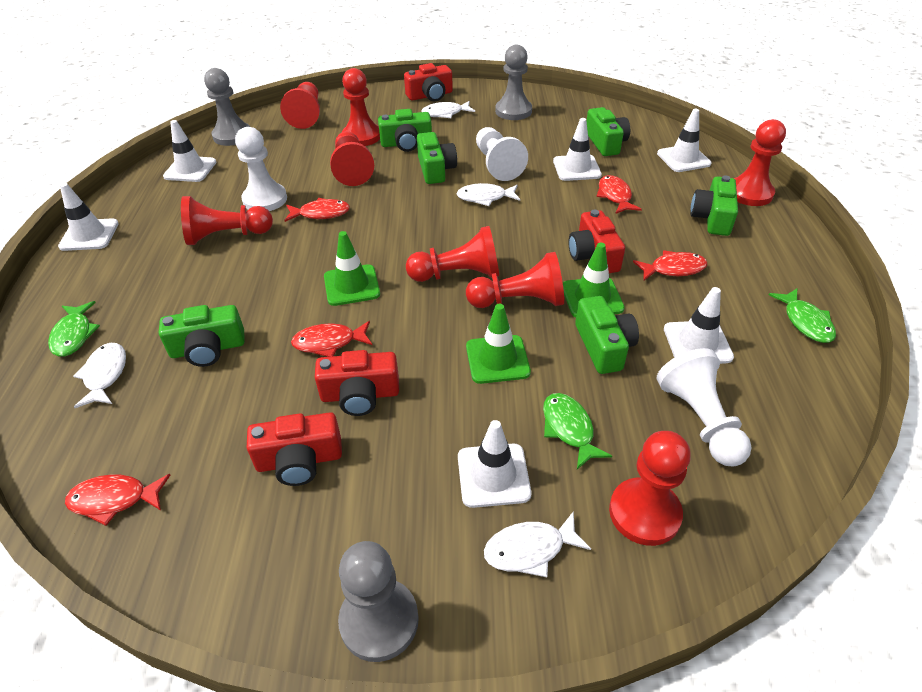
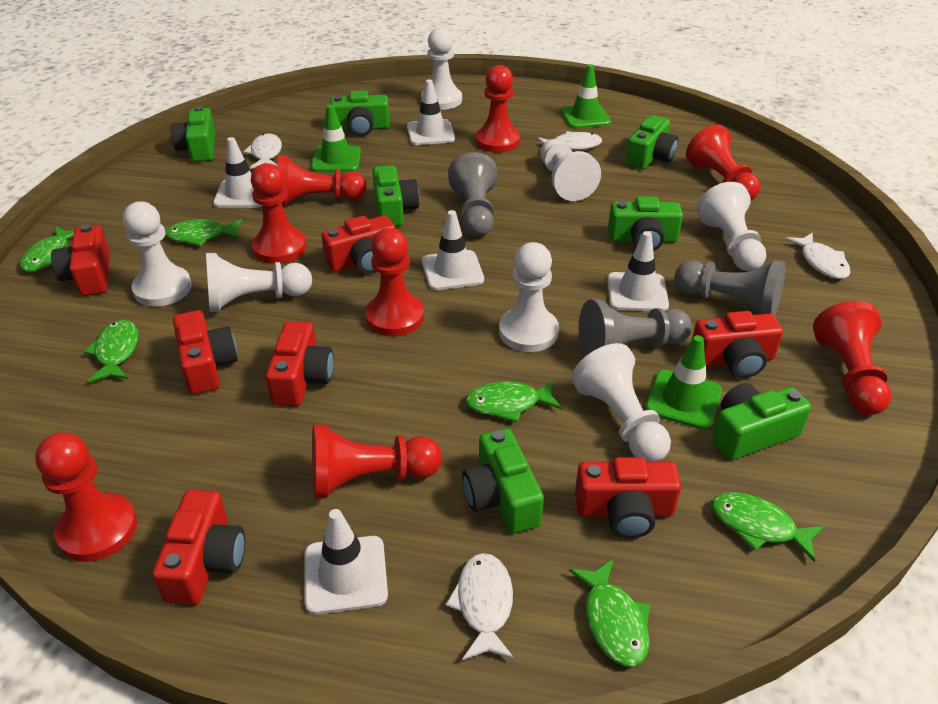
green camera: [159,305,245,367] [378,109,432,152] [417,132,457,184] [575,296,639,374] [586,107,630,156] [690,175,738,236] = 6 -> [171,106,215,162] [330,90,390,136] [373,165,420,226] [462,428,544,533] [608,196,683,251] [626,115,678,169] [713,383,811,460] = 7
green fish: [48,301,100,357] [543,393,612,469] [769,289,836,343] = 3 -> [20,227,74,272] [84,320,139,383] [165,219,242,246] [466,380,562,422] [569,559,650,667] [712,492,825,562] = 6
red camera: [247,412,342,486] [315,350,399,416] [404,63,453,101] [568,210,625,273] = 4 -> [51,224,110,296] [152,490,245,605] [173,310,238,394] [266,321,334,406] [321,215,396,274] [575,457,681,539] [692,311,783,378] = 7
red fish: [65,474,170,526] [284,198,350,222] [291,321,372,357] [596,175,642,214] [633,250,707,280] = 5 -> none = 0
white pawn: [235,127,287,211] [476,127,528,181] [657,348,752,466] = 3 -> [123,202,192,306] [206,253,312,312] [421,28,462,110] [499,242,559,352] [540,139,601,201] [571,343,671,461] [697,182,766,271] = 7
white traffic cone: [58,183,119,251] [163,120,216,182] [458,420,531,508] [553,118,602,181] [657,109,712,172] [664,287,734,364] = 6 -> [213,137,262,208] [304,509,388,614] [407,80,455,145] [422,210,484,290] [607,231,669,311] = 5

